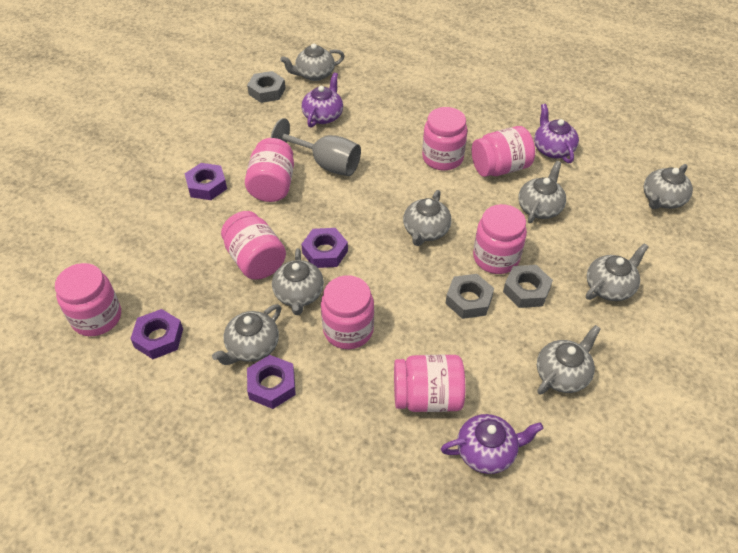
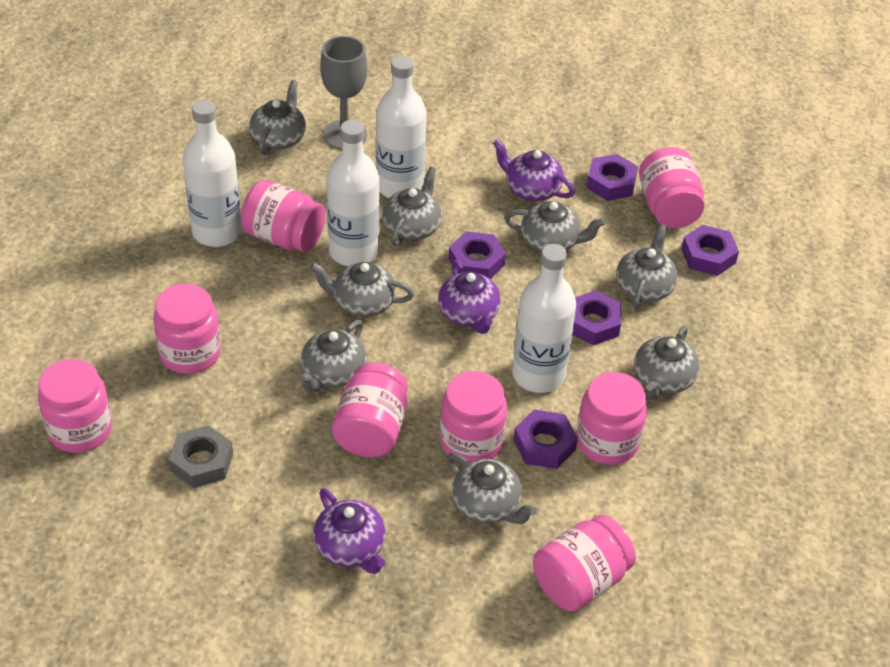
grey nut: [247,71,286,103] [445,274,494,319] [503,265,553,308] = 3 -> [169,425,233,488] = 1
purple nut: [130,309,183,359] [185,163,227,200] [247,355,296,409] [301,228,348,268] = 4 -> [449,231,506,279] [514,410,578,469] [572,290,621,345] [586,154,638,201] [681,225,739,276] = 5
white bottle: none = 0 -> [183,100,242,247] [327,120,380,266] [376,56,426,198] [512,244,576,393] = 4

